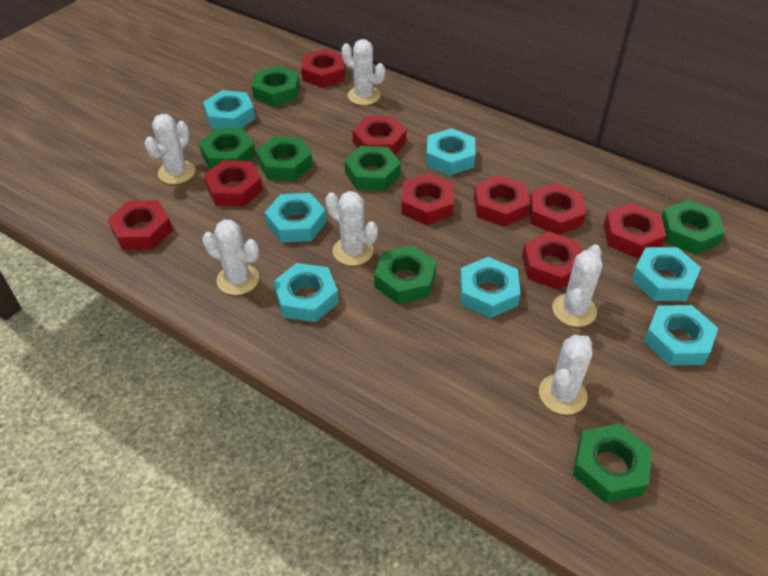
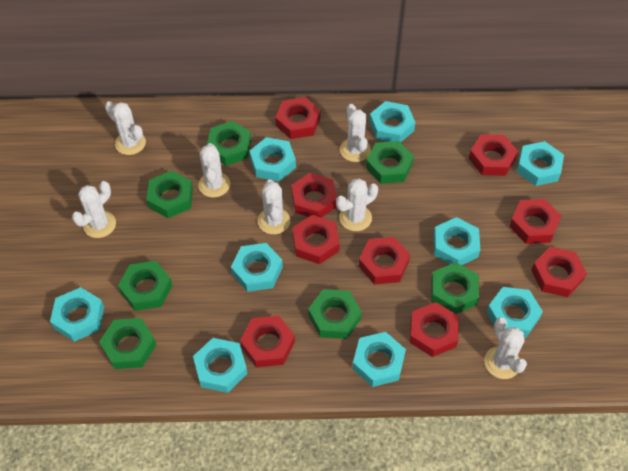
turquoise nut: [203,90,255,129] [265,193,326,243] [273,263,339,322] [426,128,475,175] [460,257,521,318] [631,247,701,301] [643,305,718,365] = 7 -> [50,287,104,342] [193,338,247,393] [231,243,283,292] [250,137,296,182] [352,332,406,387] [369,101,416,142] [433,217,480,265] [486,287,543,338] [517,141,564,186] = 9
white cactus: [144,114,195,184] [202,220,259,295] [326,191,378,266] [342,39,385,105] [539,335,592,415] [552,244,602,327] = 6 -> [72,181,116,238] [105,101,146,155] [198,143,230,198] [258,179,290,234] [336,178,378,231] [340,104,371,162] [484,317,527,379] = 7

